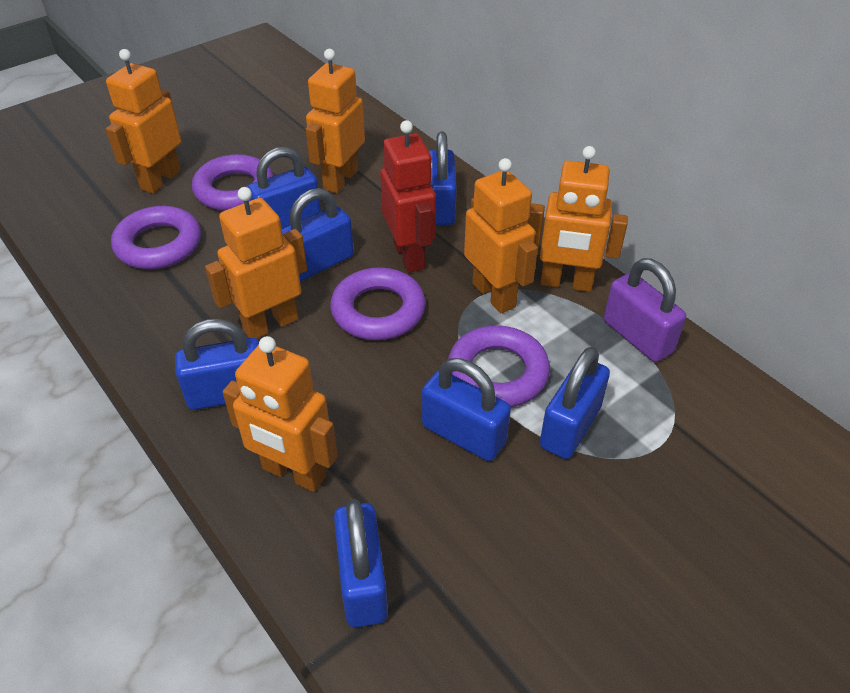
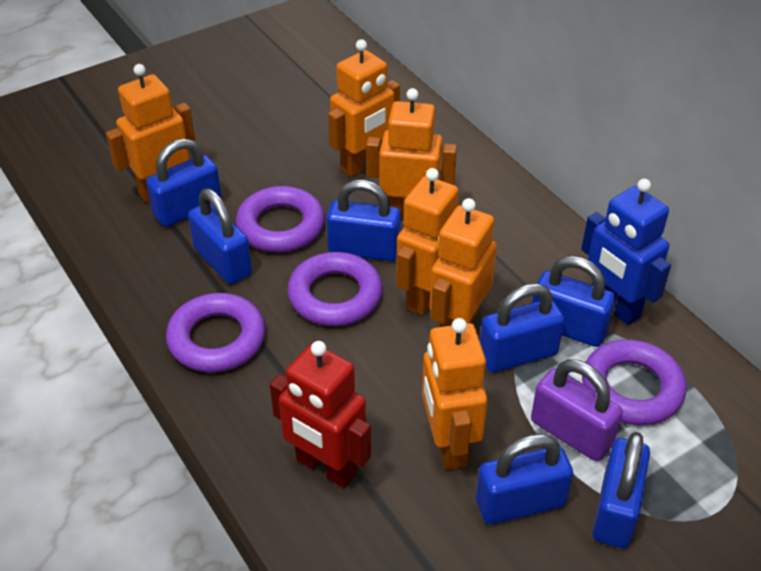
blue robot: none = 0 -> [581,179,671,325] = 1

